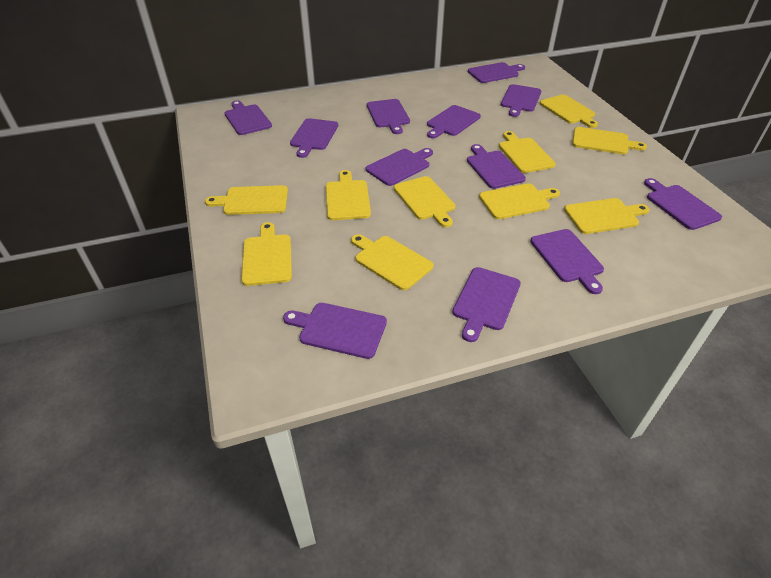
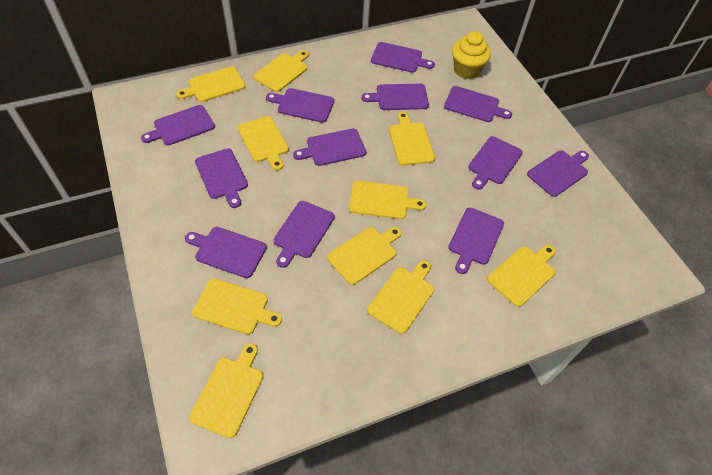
yellow cupcake: none = 0 -> [452,31,491,79] = 1

